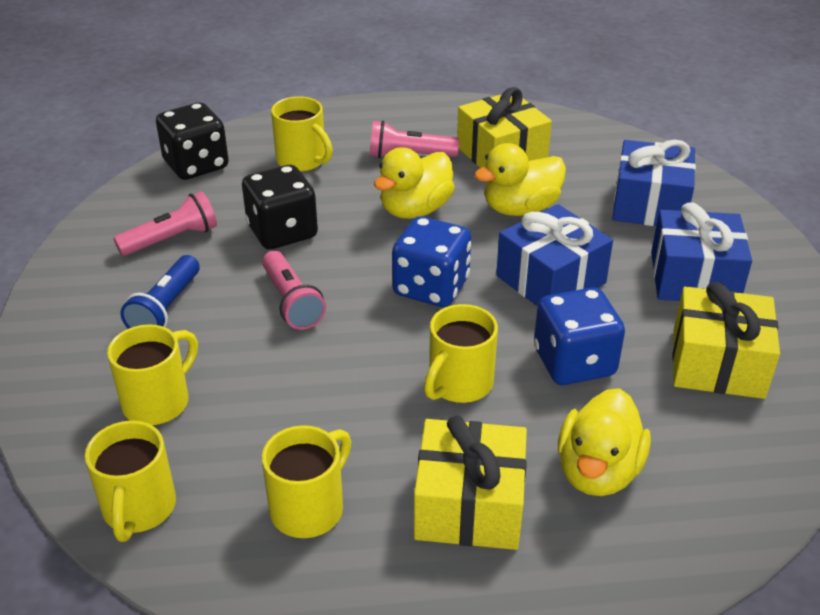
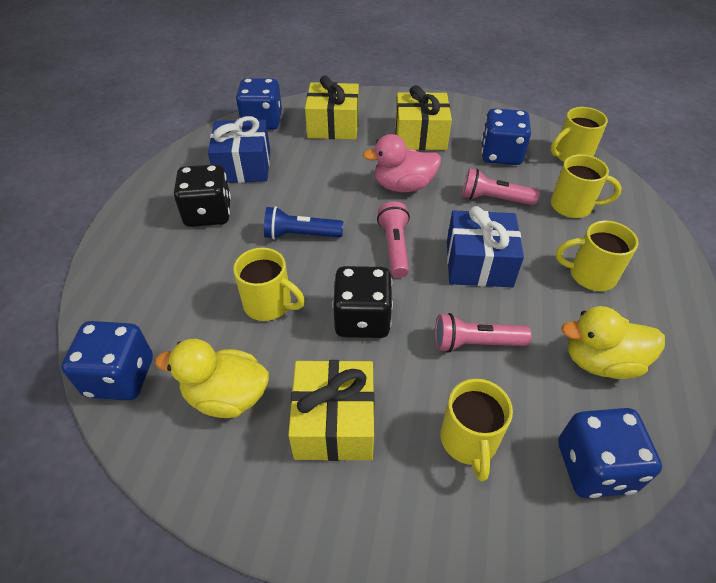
blue dice: [392,216,471,307] [534,287,625,385] = 2 -> [61,321,153,401] [236,78,282,130] [481,108,531,165] [558,408,662,498] = 4
blue gift: [496,204,613,306] [612,140,696,226] [651,202,752,301] = 3 -> [208,116,270,183] [447,206,524,287] = 2
pink duck: none = 0 -> [363,134,441,192] = 1
yellow duck: [374,147,455,219] [474,143,566,216] [558,388,651,496] = 3 -> [155,339,269,418] [561,306,665,379] = 2

